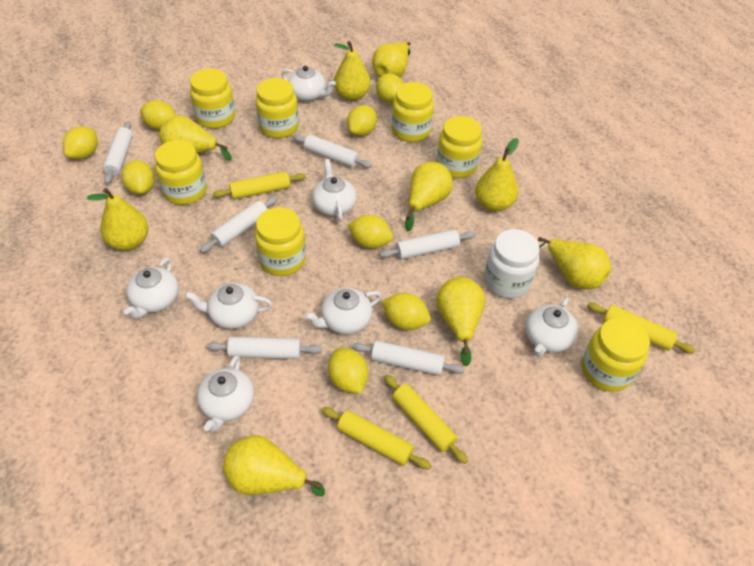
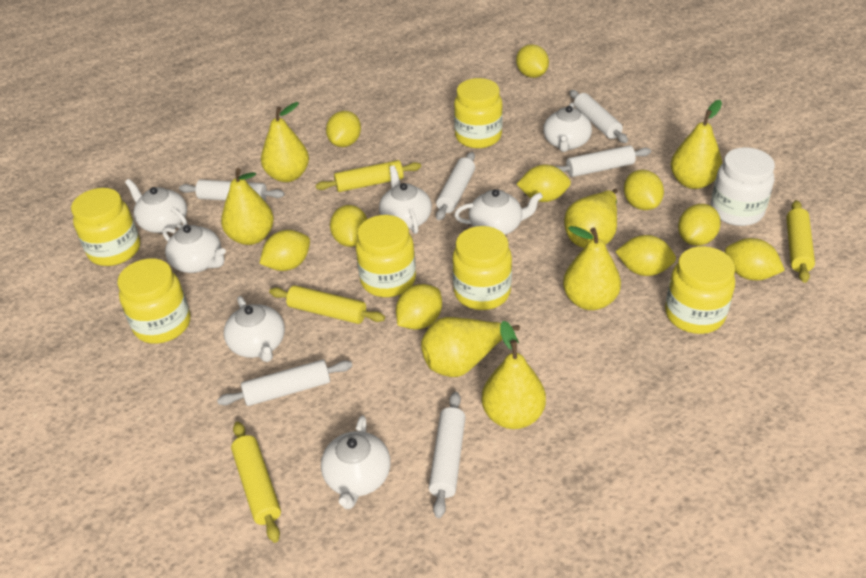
yellow jar: [155,140,207,205] [190,69,235,129] [255,207,306,276] [256,78,299,138] [392,82,434,142] [437,116,482,178] [581,317,650,392] = 7 -> [71,188,140,266] [117,258,191,344] [356,215,416,297] [452,226,512,310] [454,78,503,148] [665,246,735,334] = 6
yellow lemon: [63,127,98,159] [122,160,155,195] [140,100,176,130] [328,348,368,394] [347,105,377,136] [348,215,393,249] [376,73,404,103] [382,293,431,330] = 8 -> [259,230,310,271] [326,111,361,147] [330,205,367,247] [396,284,442,330] [516,44,549,78] [517,164,571,202] [615,235,676,276] [624,170,664,210] [678,204,721,246] [725,238,785,280] = 10
yellow pear: [87,188,149,251] [159,115,231,161] [223,435,325,496] [334,41,371,101] [372,42,411,77] [405,162,453,231] [436,277,485,366] [475,138,519,212] [538,237,611,289] = 9 -> [221,168,274,245] [261,102,309,182] [421,317,520,377] [481,321,546,429] [563,226,621,310] [564,188,618,248] [671,100,722,189] = 7

